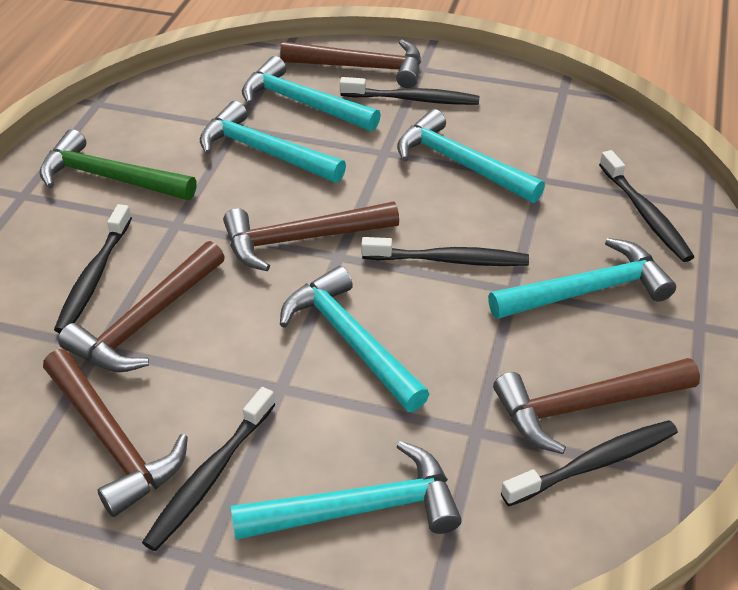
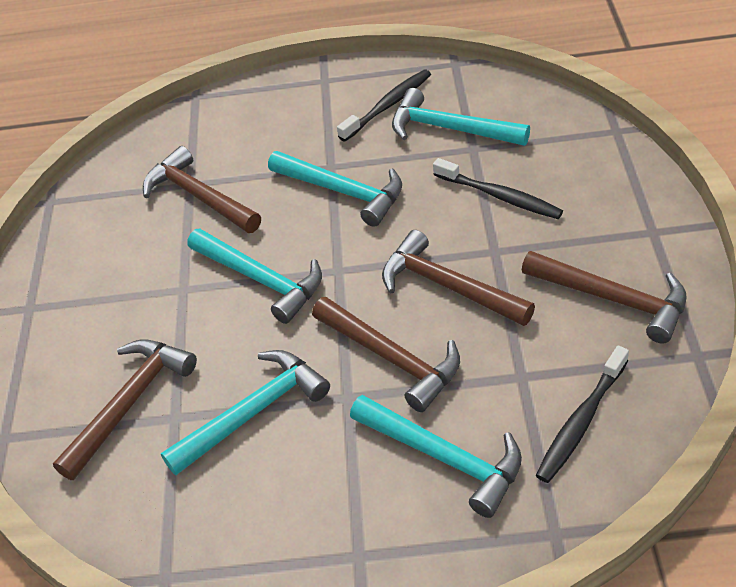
black toothbrush: [54,204,132,333] [142,387,276,551] [340,77,480,105] [361,237,529,266] [501,420,678,506] [599,150,694,262] = 6 -> [337,70,431,141] [433,158,563,219] [536,346,629,483] = 3
green hammer: [39,129,197,200] = 1 -> none = 0
turquoise hammer: [200,101,346,183] [231,441,462,540] [242,56,381,131] [280,266,429,412] [397,109,545,203] [488,238,676,319] = 6 -> [161,350,330,475] [188,229,322,324] [268,151,402,227] [350,395,522,518] [392,88,530,146] = 5

